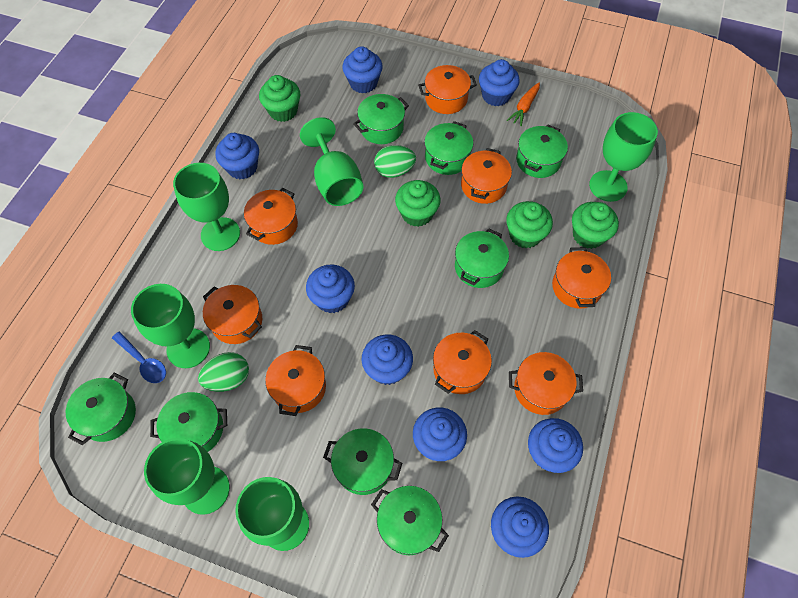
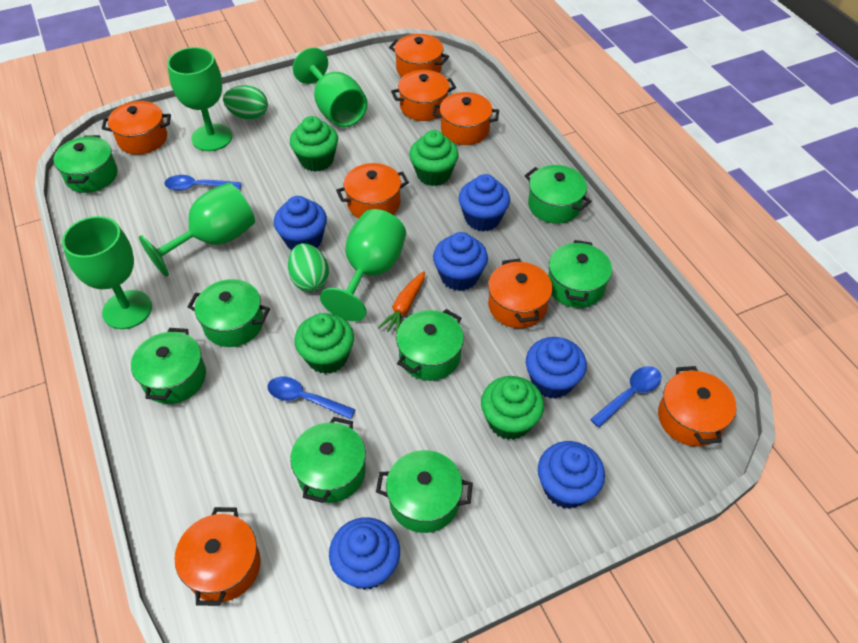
blue cupcake: [215,133,259,179] [306,264,355,313] [342,46,383,94] [362,334,413,385] [413,407,467,461] [479,59,520,106] [491,496,549,558] [528,418,583,473] = 8 -> [274,196,327,251] [329,517,400,590] [433,232,488,291] [459,174,510,231] [526,337,587,399] [538,441,605,509] = 6
blue spoon: [112,332,166,383] = 1 -> [165,175,242,191] [267,377,356,419] [590,366,661,428] = 3
green goblet: [131,284,210,368] [144,438,230,515] [173,163,240,251] [235,477,309,551] [300,117,363,206] [589,112,658,202] = 6 -> [62,216,152,329] [139,183,255,277] [167,47,232,151] [293,47,368,127] [320,209,406,321] = 5

